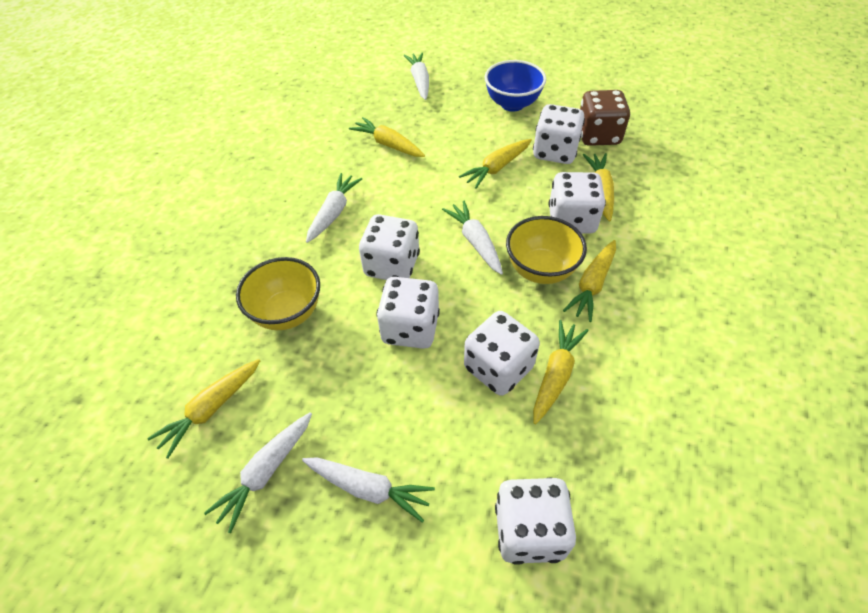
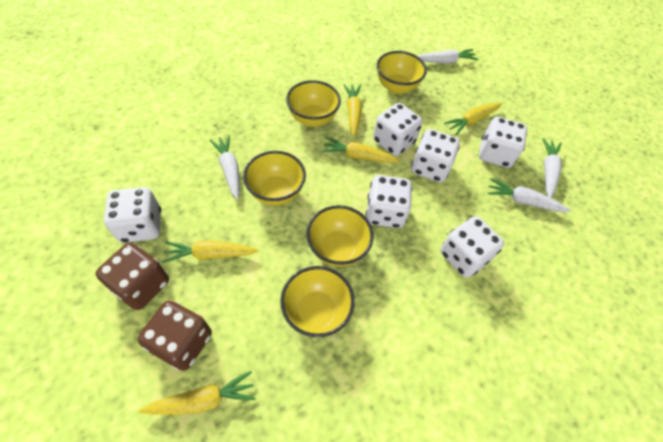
blue bowl: [485,60,546,112] = 1 -> none = 0
brown dice: [580,90,630,146] = 1 -> [96,243,169,310] [138,301,212,371] = 2
white carrot: [204,412,312,533] [302,457,435,523] [306,173,362,243] [403,52,429,100] [442,201,503,275] = 5 -> [210,135,240,200] [418,49,478,64] [487,178,571,212] [542,138,562,198] = 4
yellow bowl: [236,257,320,330] [506,216,587,284] = 2 -> [243,151,306,206] [280,266,355,337] [286,80,341,127] [306,205,374,267] [377,51,427,94] = 5
yellow carrot: [147,359,260,459] [349,117,425,157] [459,139,532,189] [533,320,589,424] [563,240,616,322] [583,153,614,222] = 6 -> [139,371,255,415] [162,240,258,263] [322,137,400,163] [343,84,362,137] [444,103,502,135] = 5

